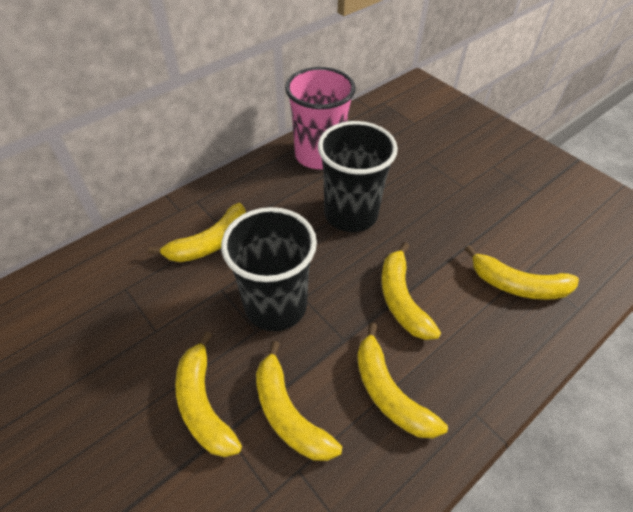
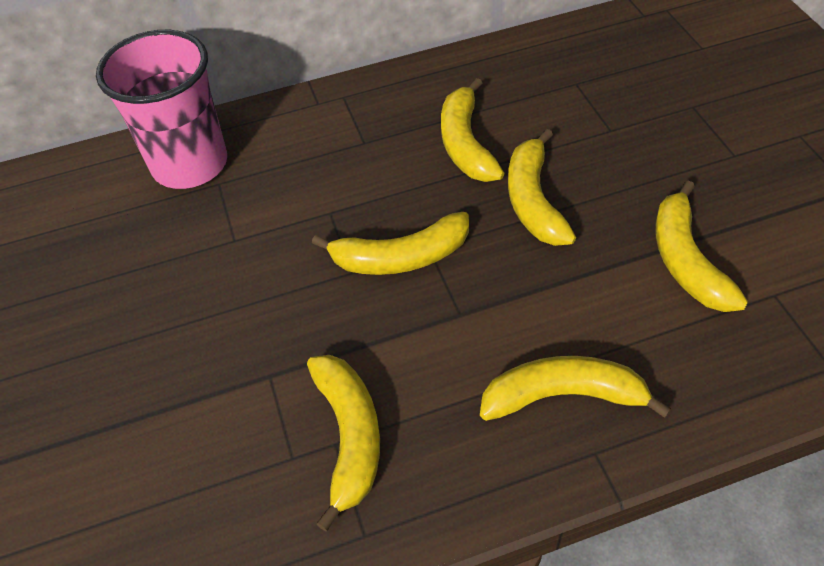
black cup: [221,207,317,331] [318,121,398,232] = 2 -> none = 0

